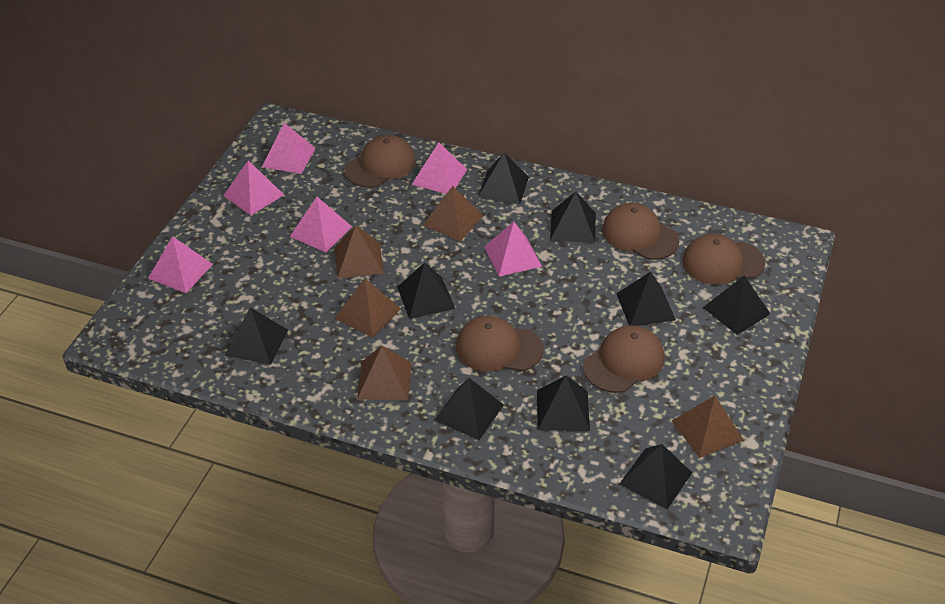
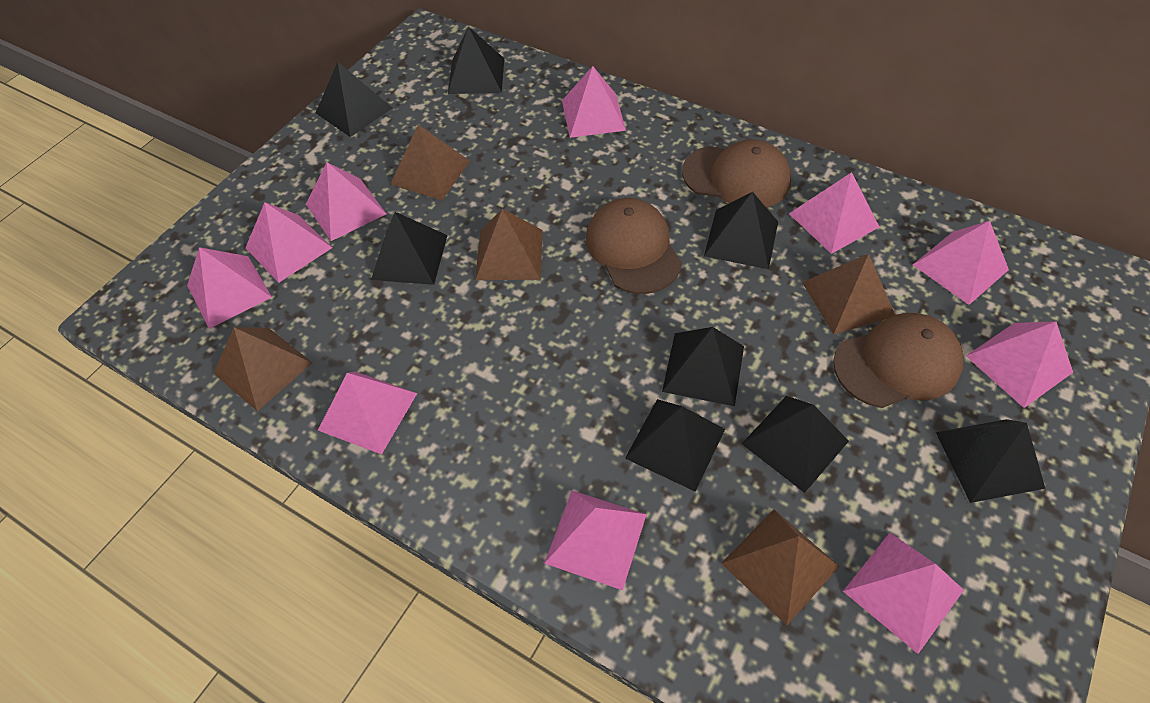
black pyramid: [224,307,288,365] [397,262,455,319] [434,378,504,440] [478,152,529,204] [537,376,590,431] [550,192,596,243] [617,272,676,326] [619,444,692,509] [703,276,771,335] = 9 -> [316,62,392,137] [371,212,447,285] [448,26,504,94] [625,399,725,491] [662,327,744,406] [704,192,778,269] [742,396,849,493] [936,419,1045,503] = 8
brown cap: [345,135,416,188] [456,316,544,372] [583,325,665,393] [602,203,680,260] [682,234,765,285] = 5 -> [586,198,682,294] [682,139,791,208] [833,313,964,408] = 3
pink pyramid: [148,236,213,293] [223,161,284,215] [262,123,316,174] [290,197,352,252] [412,142,467,194] [484,222,542,277] = 6 -> [187,247,272,329] [246,202,332,283] [306,162,386,241] [318,372,417,455] [544,491,647,590] [562,66,626,138] [789,172,879,254] [843,533,964,654] [913,221,1009,305] [966,321,1073,408] = 10

